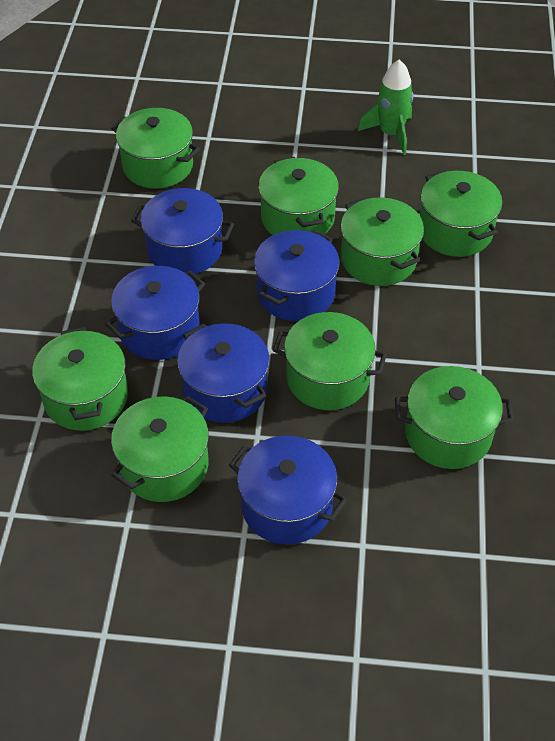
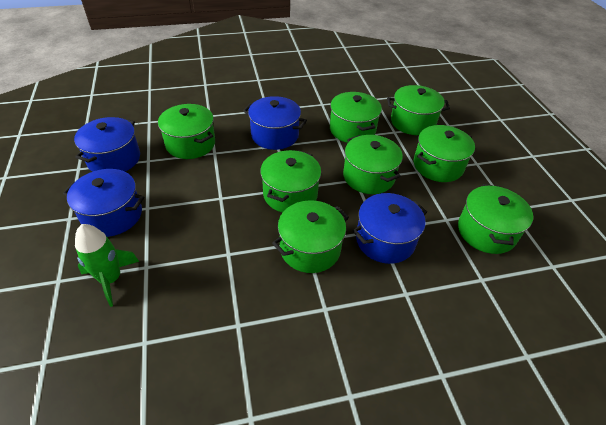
blue pot: [105,266,205,360] [131,188,234,274] [177,323,270,423] [229,435,347,545] [254,230,340,321] = 5 -> [63,169,144,237] [74,117,140,172] [243,96,307,150] [353,193,427,264] = 4

